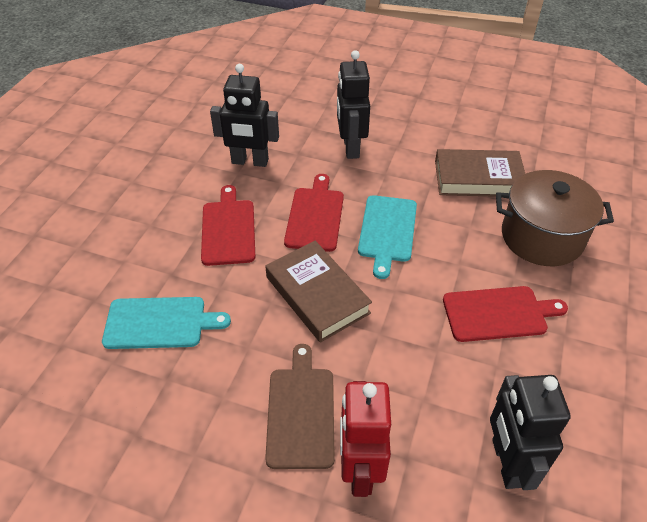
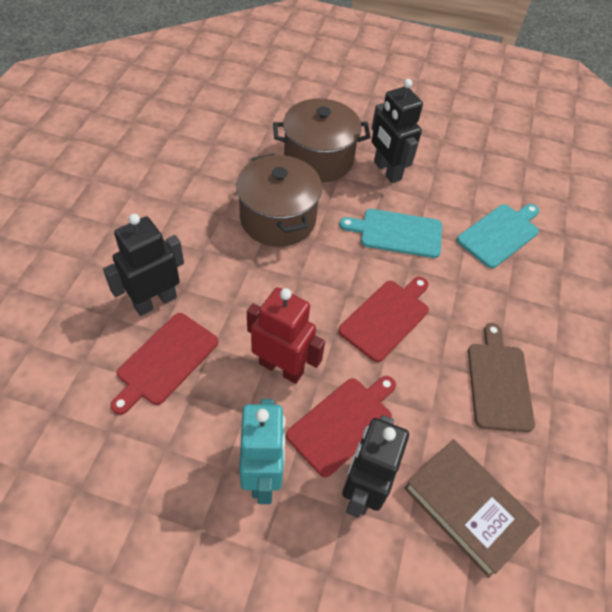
brown book: [265,241,372,343] [435,149,525,197] = 2 -> [404,439,540,578] = 1
brown pot: [496,170,614,266] = 1 -> [236,153,322,247] [273,98,371,182] = 2
turquoise robot: none = 0 -> [239,399,286,504] = 1

